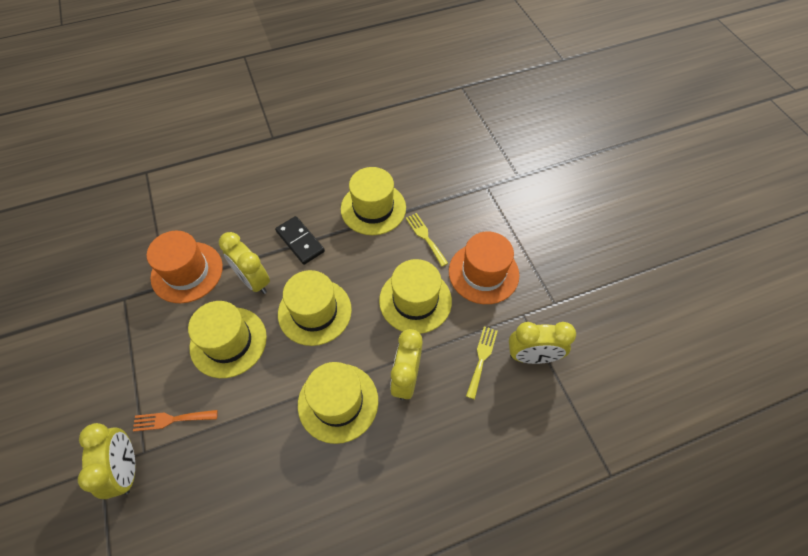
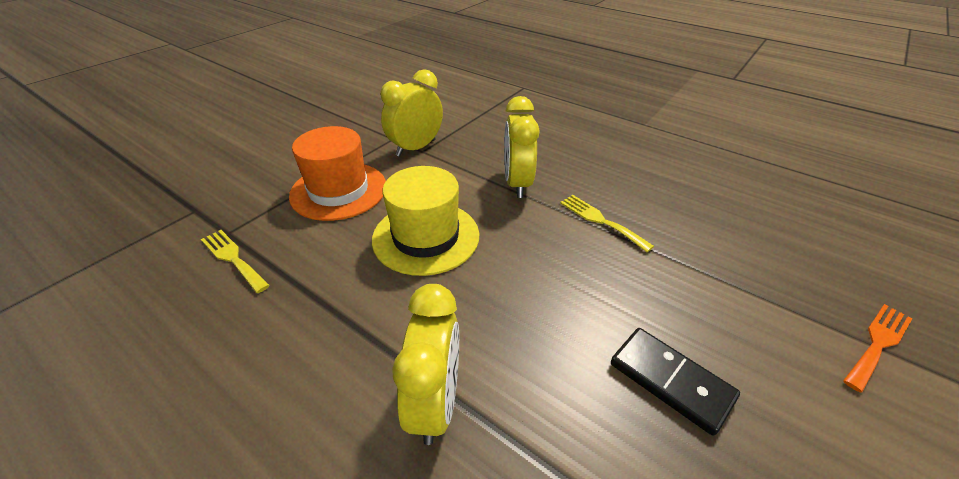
orange hat: [147,231,223,303] [449,232,519,304] = 2 -> [289,126,386,221] = 1
yellow clock: [78,423,135,499] [219,232,270,294] [390,329,423,400] [509,322,576,364] = 4 -> [381,69,443,157] [392,284,459,445] [504,96,540,198] = 3
yellow hat: [188,301,267,378] [278,270,352,346] [298,362,378,444] [341,167,406,235] [379,259,452,334] = 5 -> [372,166,479,276] = 1

